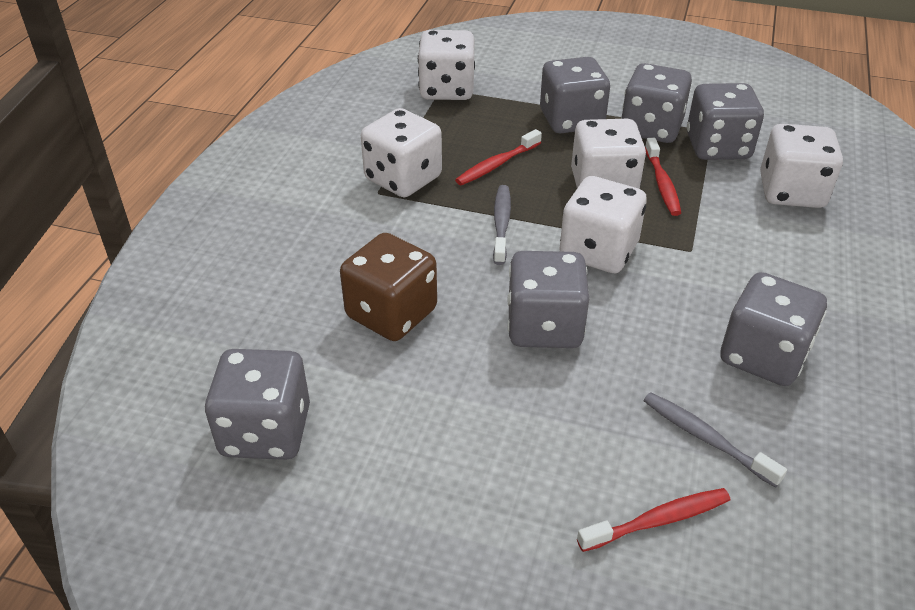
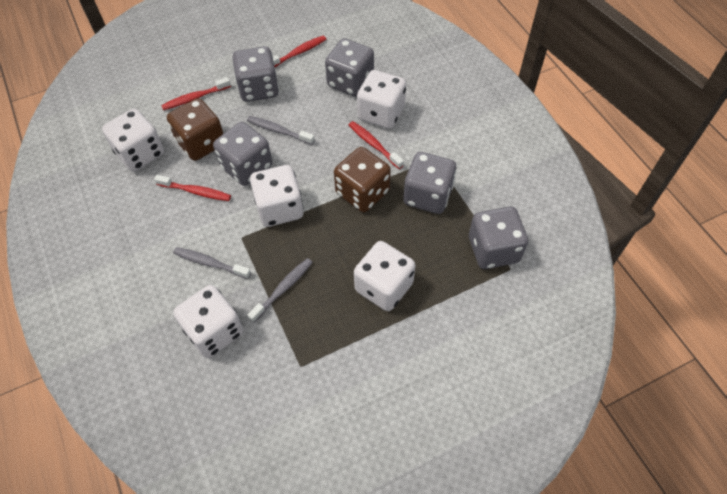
brown dice: [340,233,437,341] = 1 -> [167,98,224,161] [334,147,391,212] = 2
grey dice: [205,349,310,460] [507,251,589,348] [540,57,610,134] [621,63,692,143] [687,83,764,160] [720,272,827,386] = 6 -> [213,122,272,186] [232,46,279,102] [325,38,374,97] [403,152,456,214] [469,206,528,269] = 5
grey toothbrush: [493,185,511,265] [643,392,787,488] = 2 -> [173,247,251,279] [247,116,315,145] [247,258,313,323] = 3
red toothbrush: [455,129,542,185] [577,488,730,552] [645,138,681,216] = 3 -> [154,175,231,201] [161,77,231,110] [273,35,326,67] [349,121,404,169] = 4

